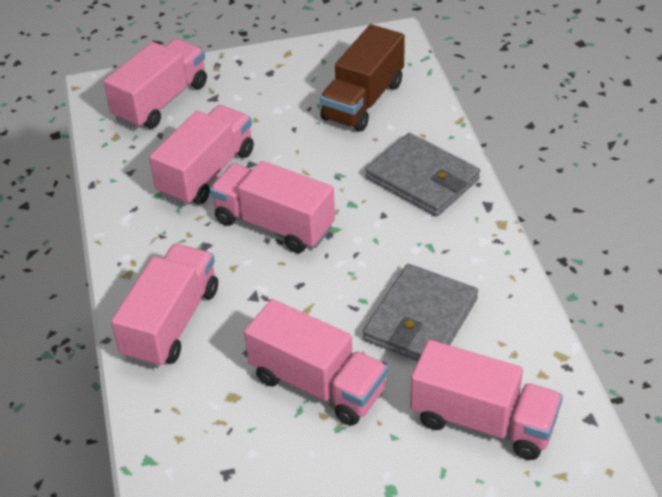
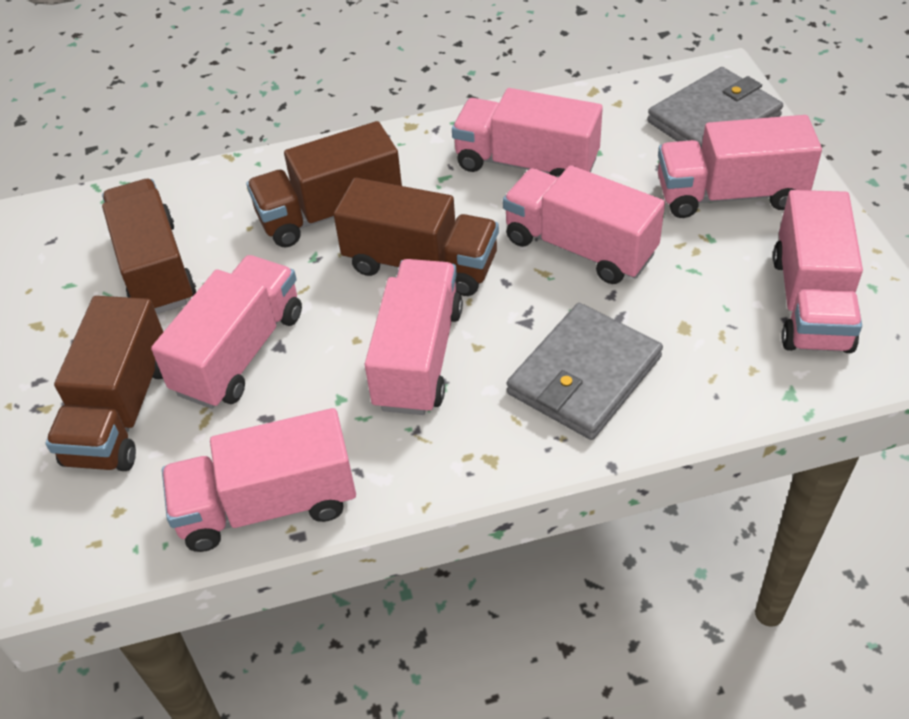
brown truck: [320,24,405,132] = 1 -> [45,296,163,471] [102,179,196,314] [246,121,402,248] [334,178,499,296] = 4
pink truck: [103,39,207,129] [111,244,218,368] [149,105,254,206] [210,161,335,253] [244,299,388,426] [410,340,563,460] = 6 -> [151,255,302,409] [162,408,356,552] [365,259,463,415] [452,88,603,178] [503,165,665,284] [658,115,822,218] [773,190,863,353] = 7

